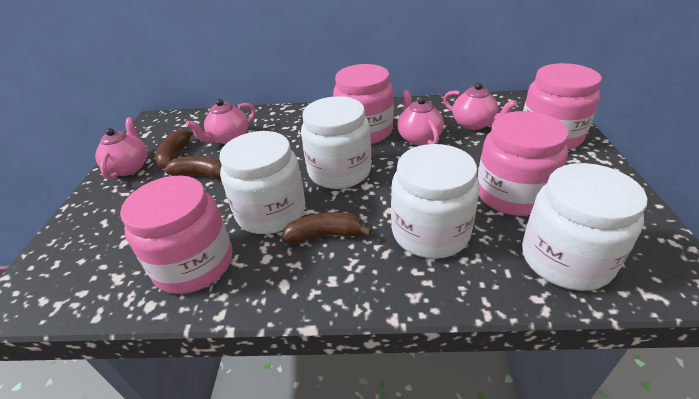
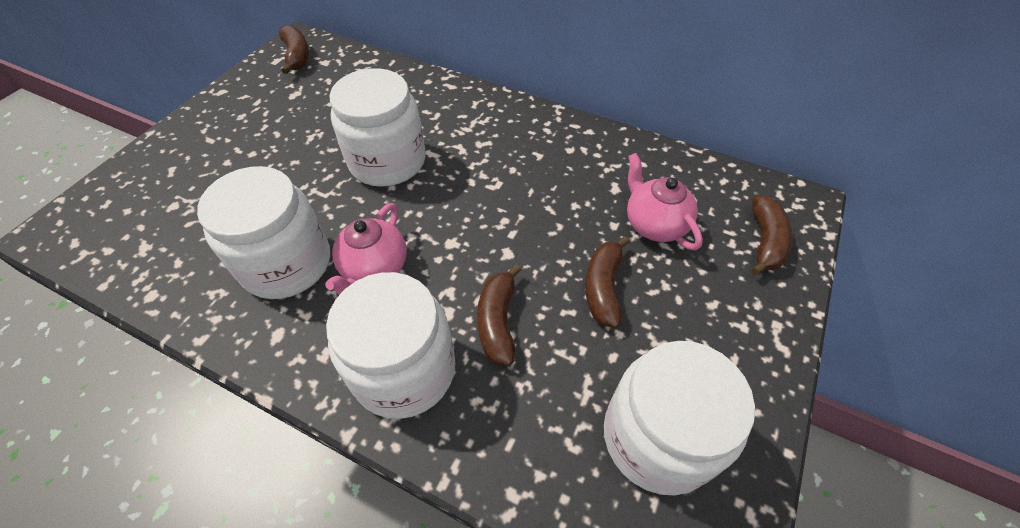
brown banana: [155,129,194,169] [165,156,222,179] [281,212,372,244] = 3 -> [279,25,309,74] [477,264,521,366] [585,236,629,328] [752,195,793,276] = 4
pink jar: [120,176,233,294] [333,64,393,144] [477,111,569,216] [523,63,602,150] = 4 -> none = 0
pink teapot: [95,117,148,180] [186,99,256,144] [397,90,444,145] [443,83,517,130] = 4 -> [325,203,407,295] [627,153,703,250] = 2

